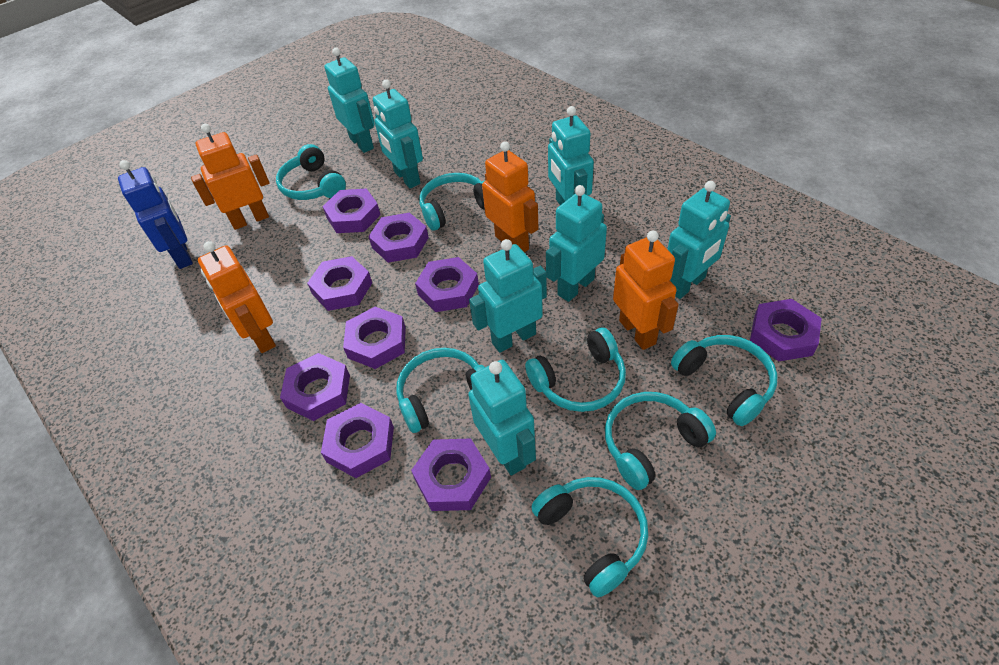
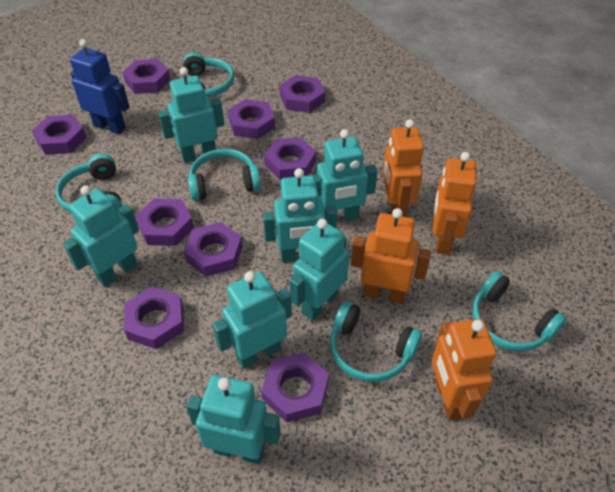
turquoise headphones: [276,144,346,200] [396,348,485,433] [419,173,485,231] [525,328,626,412] [531,477,648,597] [605,392,716,490] [671,335,778,426] = 7 -> [56,153,122,212] [183,52,234,97] [188,149,261,201] [330,301,422,382] [472,271,566,352] = 5

